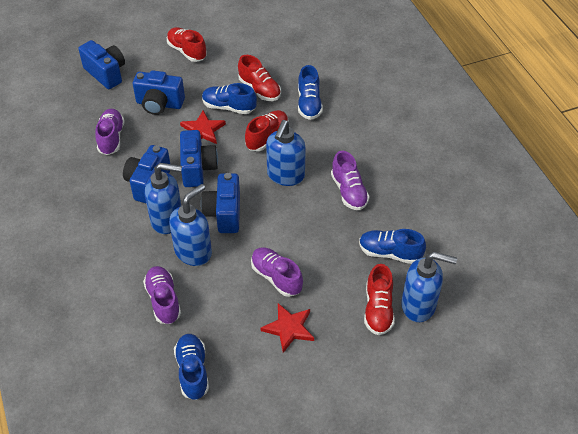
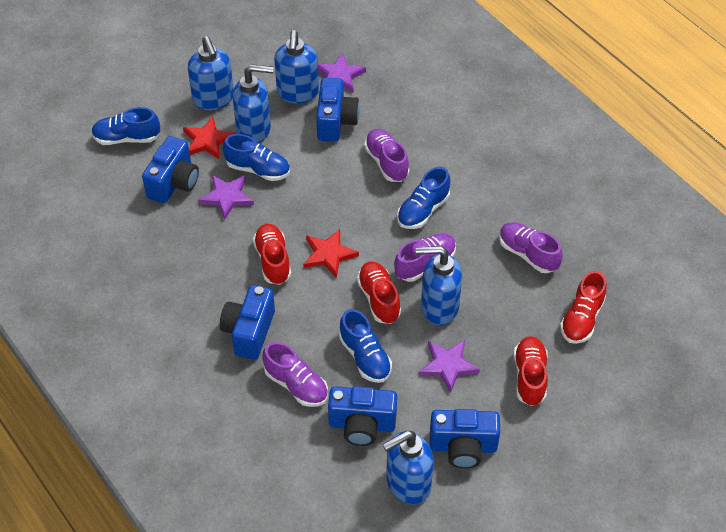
blue soap dispenser: [145,163,182,234] [169,184,212,266] [266,120,306,186] [401,252,457,322] = 4 -> [188,36,234,110] [233,64,274,143] [274,30,319,104] [382,431,434,504] [416,246,462,325] = 5
purple star: none = 0 -> [198,175,254,220] [318,53,366,93] [419,340,480,393] = 3

